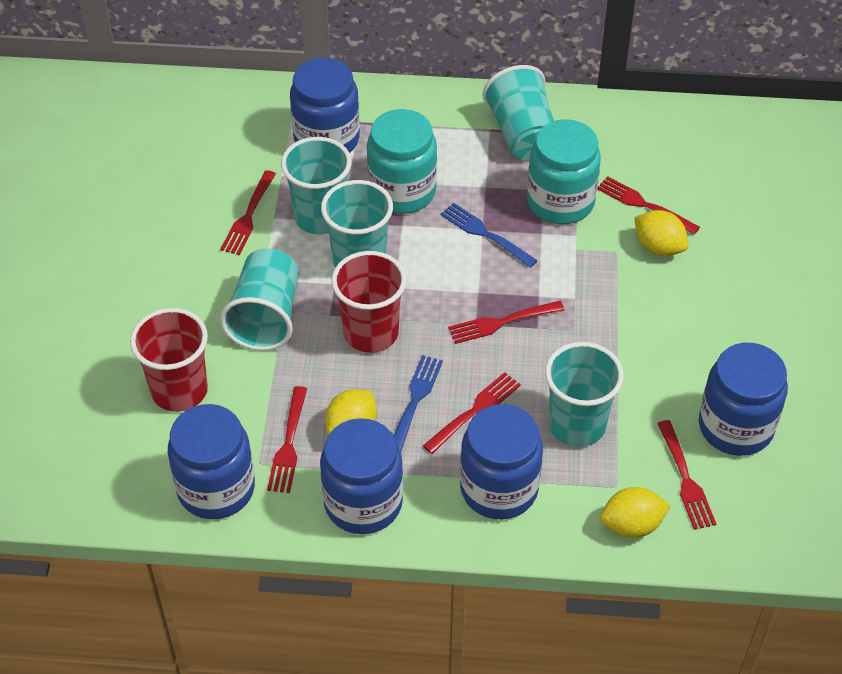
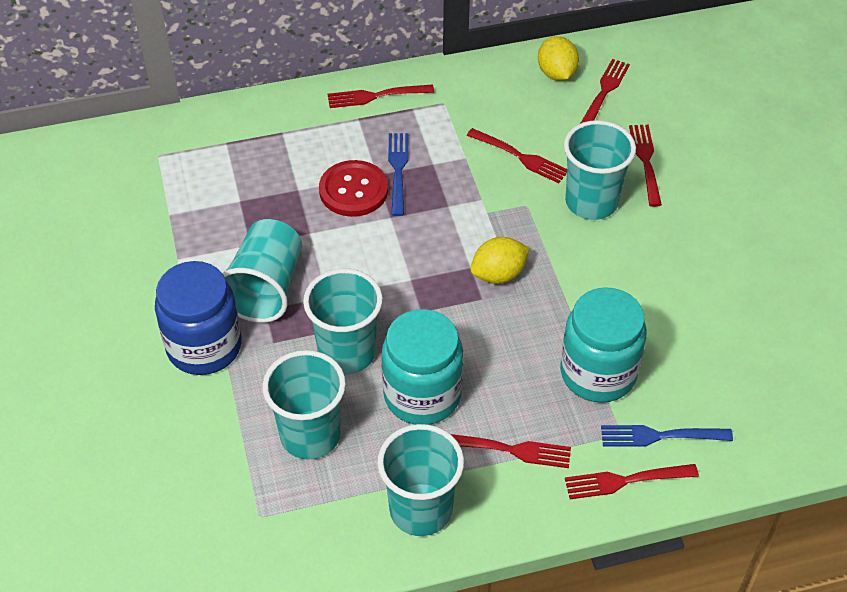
blue jar: [168,404,255,519] [290,58,360,153] [320,418,403,534] [460,404,543,519] [699,343,788,456] = 5 -> [155,261,242,375] = 1
red button: none = 0 -> [319,160,388,217] = 1
red cup: [130,308,208,412] [331,251,407,353] = 2 -> none = 0
yellow lemon: [325,389,377,435] [600,487,671,538] [634,210,689,256] = 3 -> [470,237,530,284] [538,36,579,81] = 2

